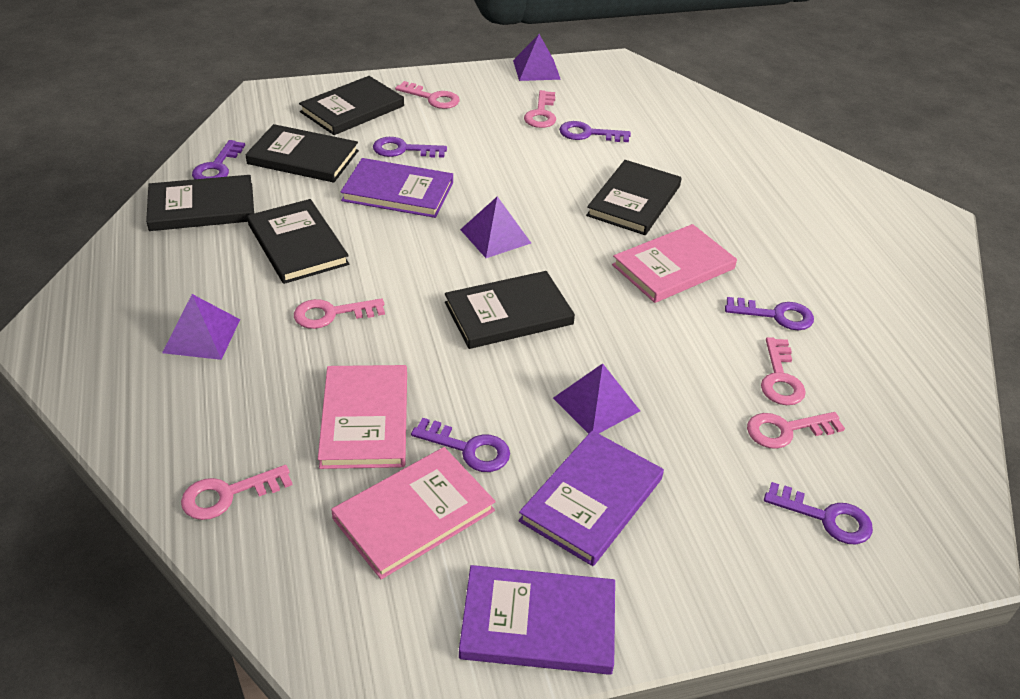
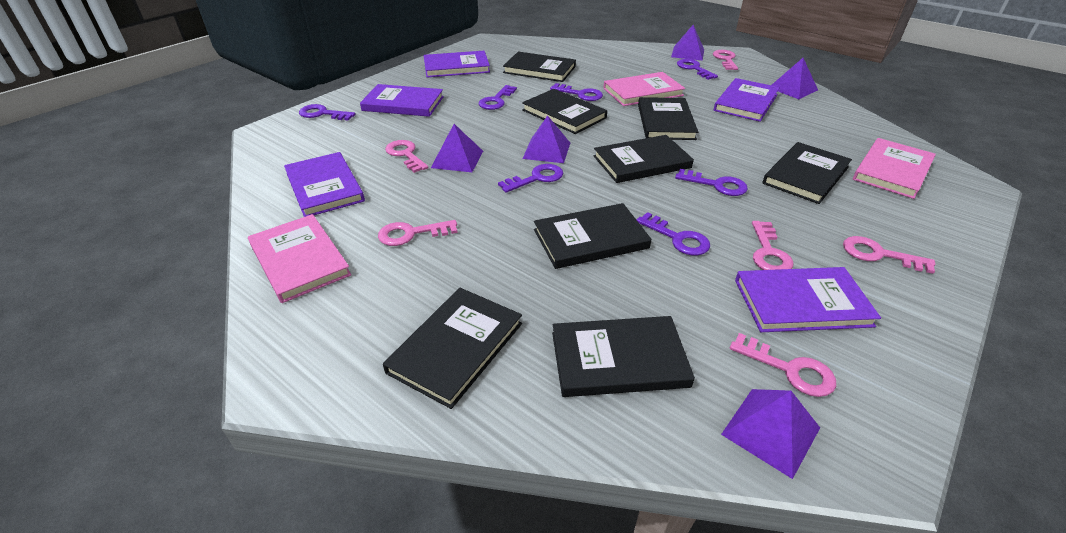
black book: [146,175,254,231] [245,124,359,183] [247,199,349,284] [299,76,404,135] [445,271,575,349] [586,160,682,235] = 6 -> [383,288,522,409] [503,52,576,82] [522,89,607,134] [534,203,651,269] [552,316,695,397] [594,135,694,183] [638,97,698,140] [762,142,852,204] = 8
purple book: [341,158,453,218] [459,565,615,675] [518,430,664,566] = 3 -> [284,152,365,217] [360,84,444,117] [424,51,490,77] [714,78,780,122] [735,267,881,332] = 5
purple key: [192,140,245,179] [373,137,447,158] [411,418,510,472] [559,121,631,142] [725,297,814,330] [764,482,873,544] = 6 -> [299,104,356,121] [479,85,517,110] [498,164,563,193] [550,83,603,101] [637,212,710,255] [675,169,748,196] [677,59,718,80] = 7
purple pyramid: [162,294,240,360] [460,196,531,258] [513,34,561,81] [553,363,640,434] = 4 -> [431,124,483,172] [523,115,570,163] [671,25,704,61] [721,389,820,479] [772,58,818,99] = 5

